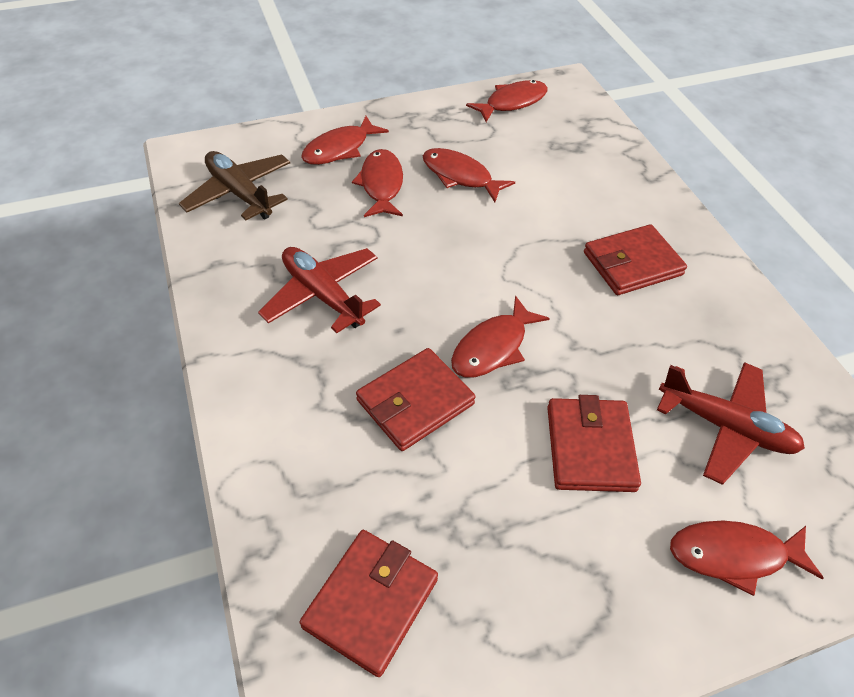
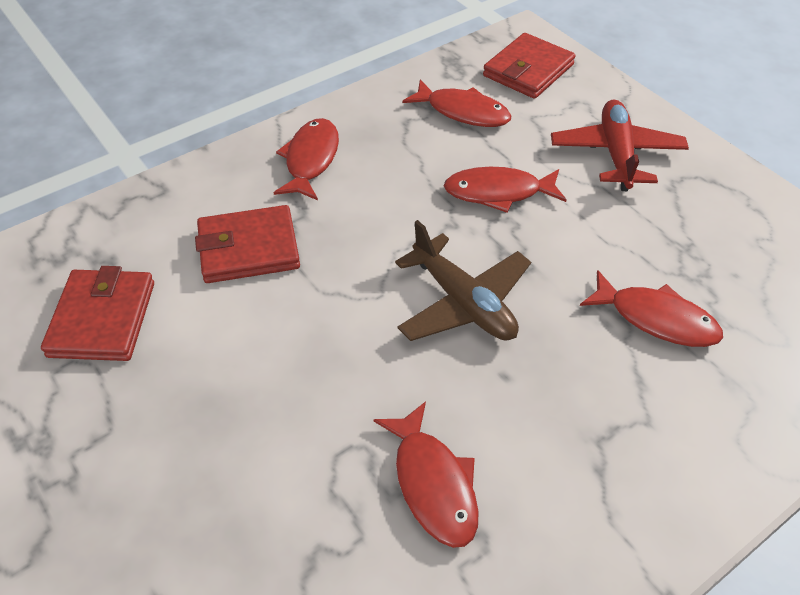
red fish: [301,116,389,165] [352,149,403,217] [423,148,515,202] [451,296,550,377] [466,80,548,122] [670,521,824,596] = 6 -> [274,118,339,200] [373,401,479,548] [402,79,512,127] [444,167,567,213] [580,270,723,347] = 5
red plane: [258,247,381,333] [657,362,805,485] = 2 -> [551,100,689,191] = 1
red wallet: [300,530,438,677] [356,348,476,451] [547,395,641,492] [584,224,687,295] = 4 -> [41,266,154,361] [195,205,300,283] [483,33,576,99] = 3

